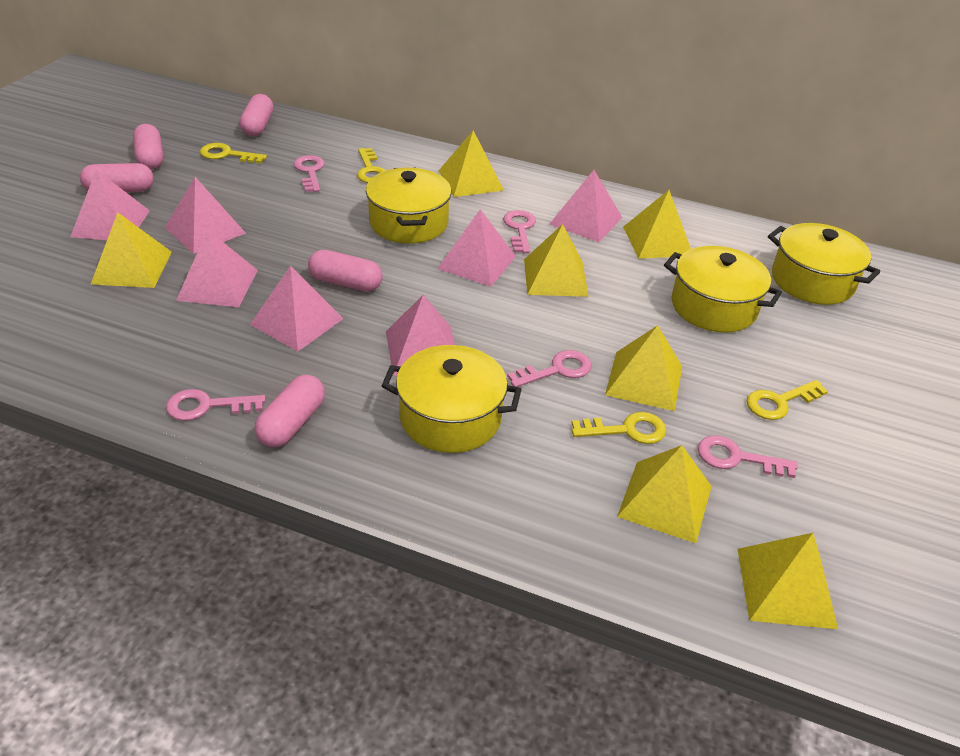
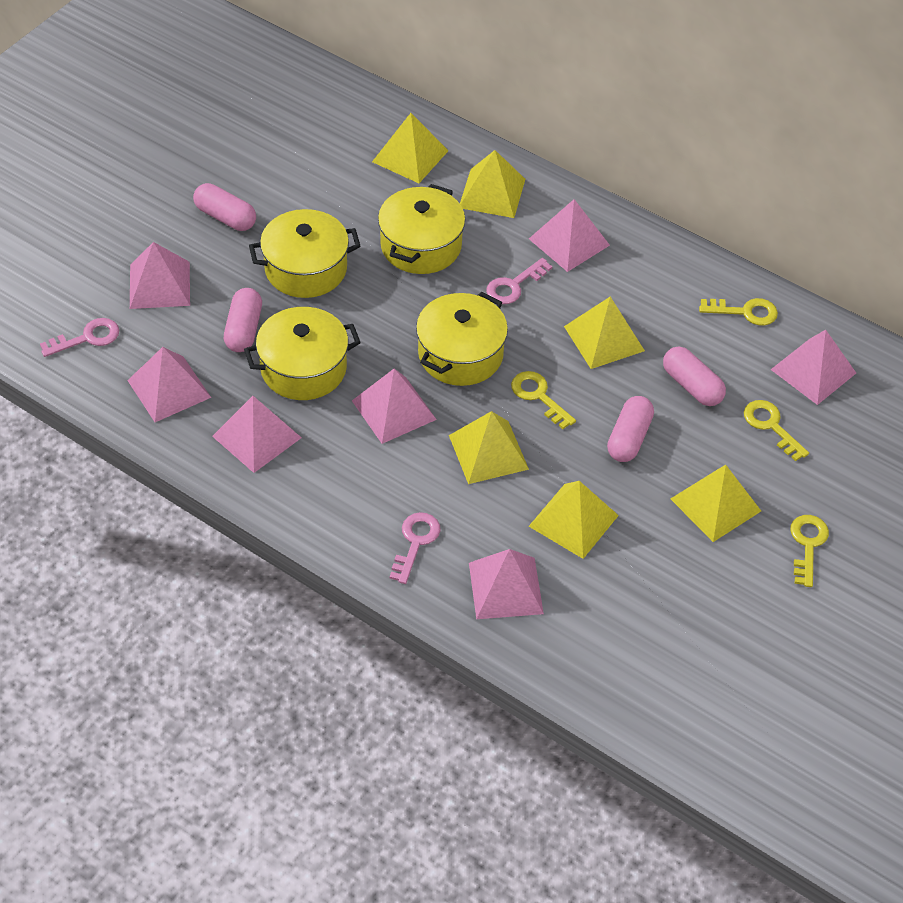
pink capsule: [80,163,154,192] [133,124,163,169] [240,94,273,136] [254,375,325,447] [308,250,383,292] = 5 -> [193,183,256,231] [224,288,262,352] [607,396,654,462] [663,347,726,406] = 4
pink key: [166,389,265,421] [294,155,325,192] [503,210,536,253] [507,350,592,387] [698,435,798,478] = 5 -> [40,318,119,357] [390,512,441,584] [486,258,552,304] = 3
yellow pyramid: [90,212,172,288] [439,131,504,197] [524,224,589,297] [605,325,682,411] [617,445,712,543] [623,190,691,259] [738,533,838,629] = 7 -> [372,113,449,183] [449,411,529,484] [460,150,525,218] [529,481,619,559] [564,297,645,369] [671,465,761,542] = 6

